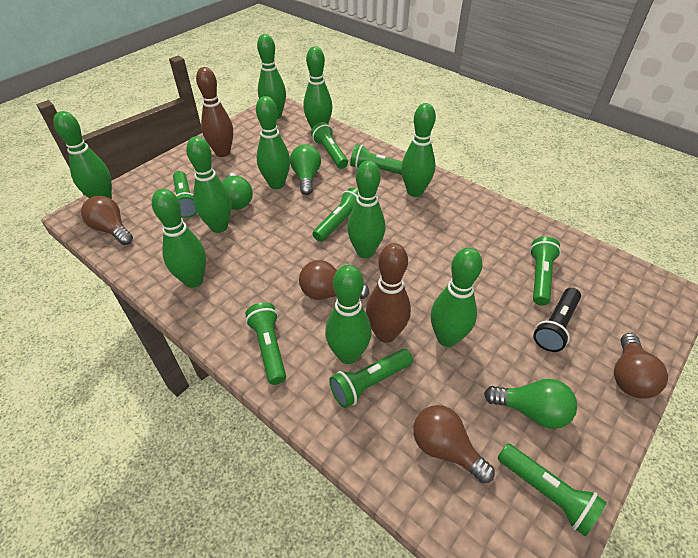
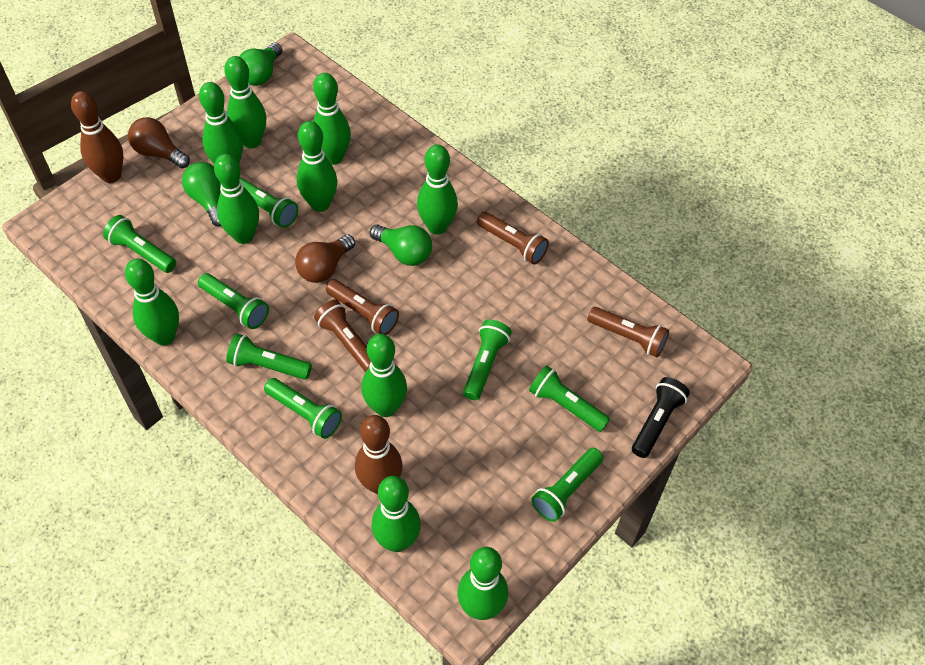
brown flashlight: none = 0 -> [314,300,371,372] [326,280,399,335] [477,212,549,264] [588,307,669,357] = 4
brown light bulb: [81,196,133,245] [299,260,369,300] [413,405,495,483] [614,333,668,399] = 4 -> [128,117,190,169] [295,234,355,283] = 2

